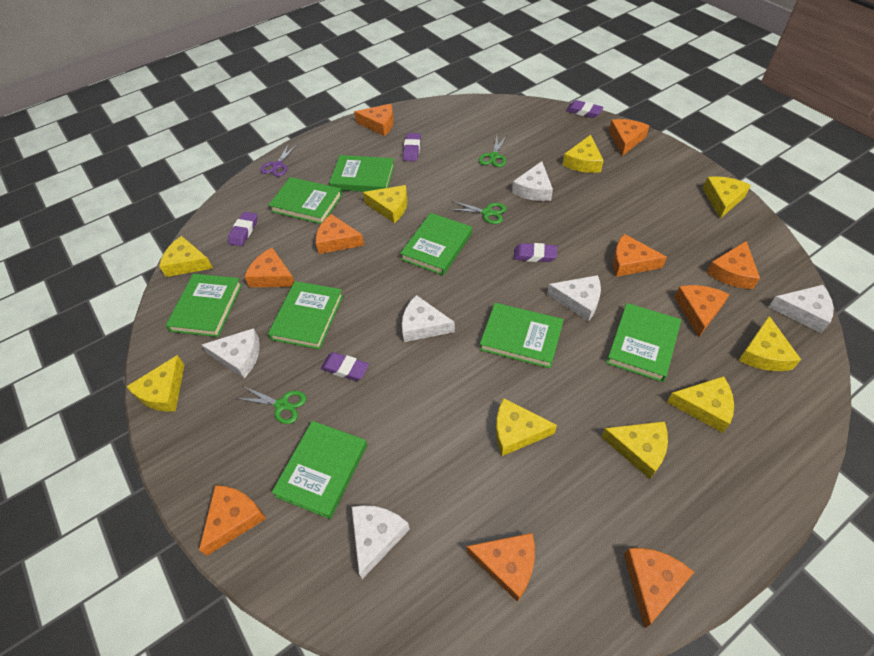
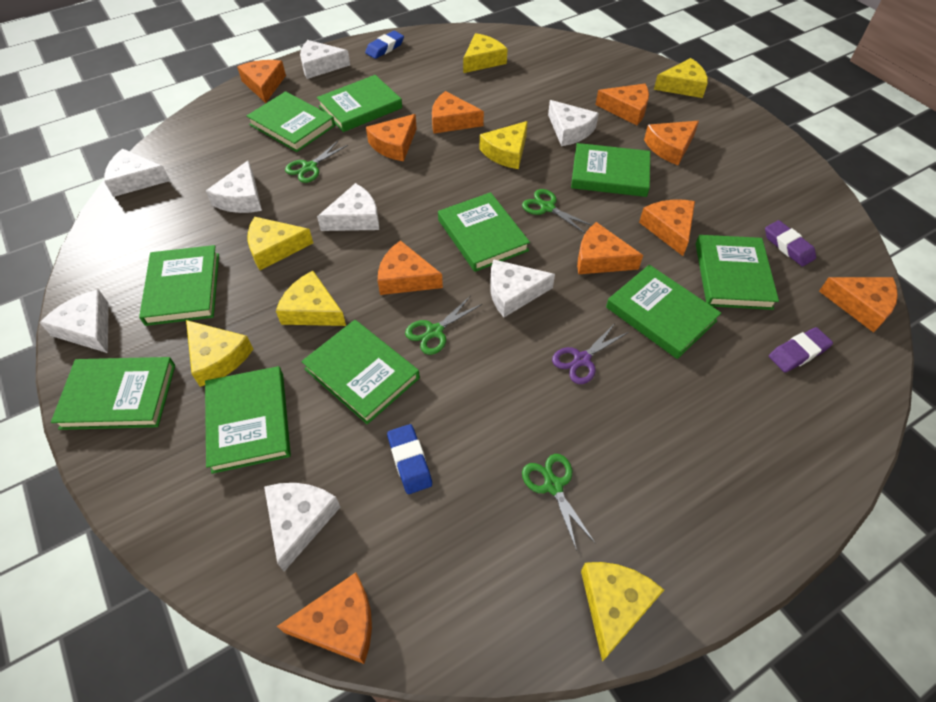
blue eraser: none = 0 -> [365,31,404,59] [387,424,432,494] = 2
green book: [166,274,242,337] [268,177,342,224] [268,281,343,349] [272,421,367,519] [329,155,395,192] [400,213,472,276] [480,303,564,369] [606,303,681,382] = 8 -> [51,357,175,430] [139,245,219,326] [205,366,291,474] [247,91,335,152] [301,320,420,424] [317,75,402,132] [438,192,530,272] [571,143,650,197] [606,265,721,359] [696,235,779,310] = 10
green scissors: [236,386,306,424] [449,201,507,224] [479,135,507,167] = 3 -> [285,141,348,183] [405,296,482,355] [522,189,592,233] [522,454,595,551] = 4
purple eraser: [228,212,257,246] [321,352,369,381] [403,133,421,161] [514,243,557,262] [566,100,603,118] = 5 -> [765,220,816,267] [769,327,833,372] = 2
white cheese: [202,328,260,379] [352,505,410,579] [402,295,455,342] [512,161,553,201] [547,275,601,322] [769,285,834,333] = 6 -> [40,289,109,353] [104,149,170,197] [206,160,262,213] [264,483,340,572] [300,40,350,79] [317,183,379,231] [490,259,555,317] [548,100,599,146] = 8
yellow cheese: [126,355,185,412] [159,236,213,277] [363,185,408,223] [496,398,557,456] [563,135,604,173] [601,421,668,479] [667,376,734,433] [703,176,751,219] [738,316,801,371] = 9 -> [186,320,253,387] [248,216,313,270] [276,271,346,326] [463,33,507,73] [480,121,528,169] [581,562,664,661] [654,58,708,98] = 7

